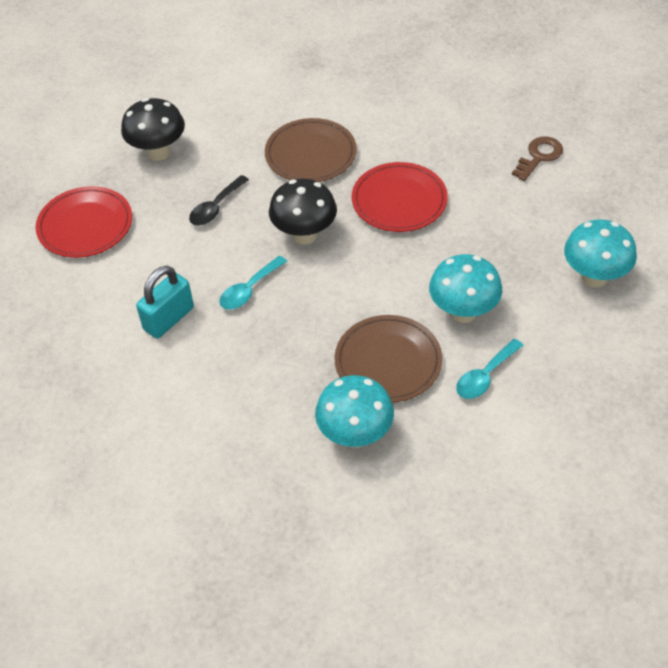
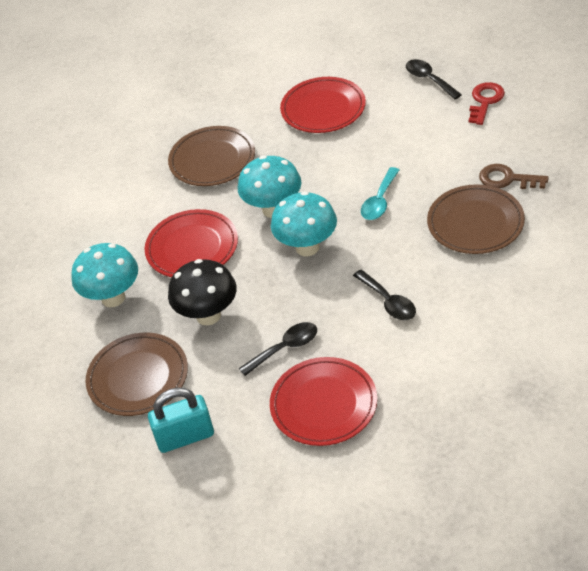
black mushroom: [121,98,185,161] [269,179,337,245] = 2 -> [168,259,237,326] = 1
black spoon: [189,175,249,225] = 1 -> [239,322,317,376] [353,270,416,320] [406,59,462,99] = 3
brown plate: [265,118,357,182] [335,315,442,403] = 2 -> [85,333,188,416] [168,126,255,186] [427,184,525,254] = 3
red key: none = 0 -> [469,82,505,125] = 1
red plate: [36,186,132,258] [352,162,448,232] = 2 -> [145,209,238,277] [270,357,377,446] [280,77,366,133] = 3
turquoise spoon: [219,256,287,310] [456,339,524,399] = 2 -> [361,167,399,220] = 1

